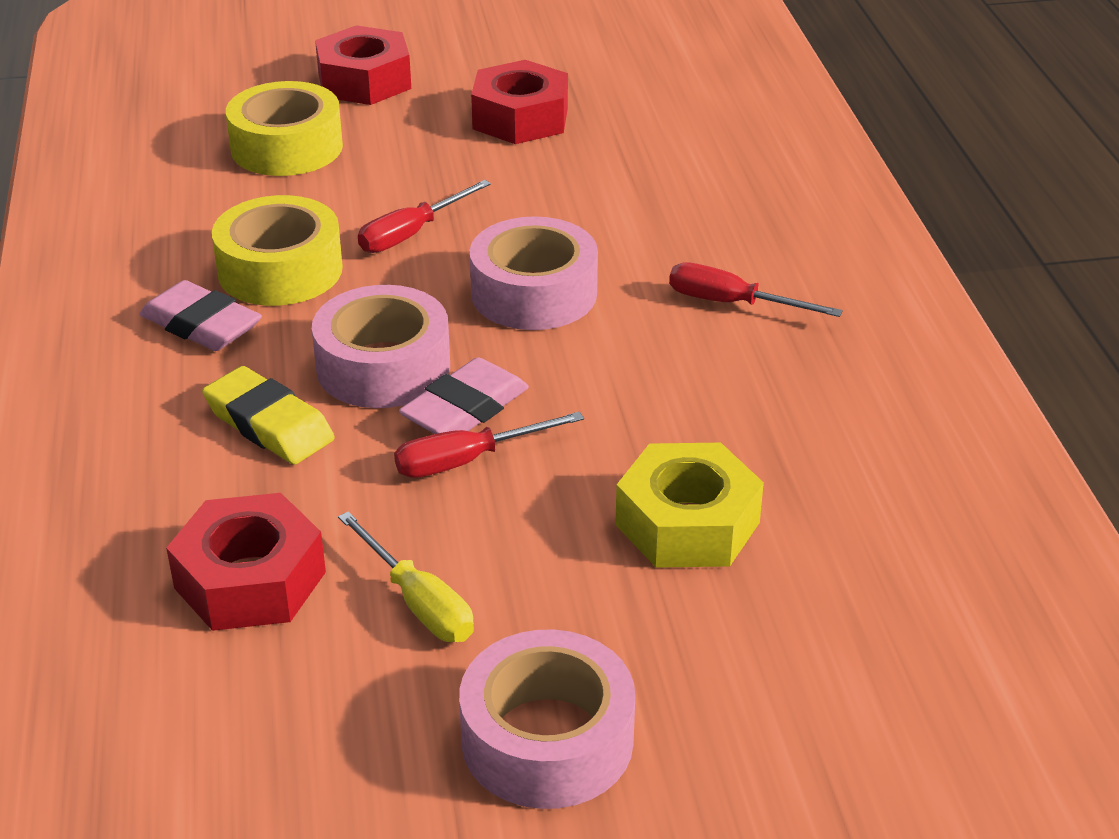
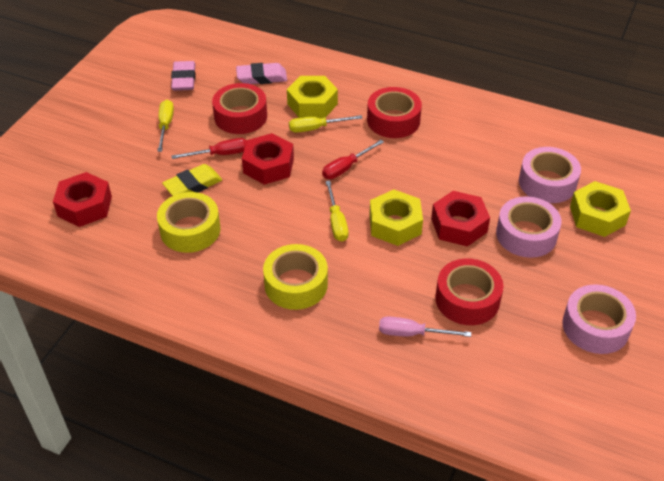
pink screwdriver: none = 0 -> [379,317,471,337] = 1
red screwdriver: [358,180,491,253] [394,412,584,478] [669,262,843,317] = 3 -> [171,138,247,159] [322,140,384,179] = 2
red tape: none = 0 -> [212,83,267,134] [367,87,422,138] [435,259,504,325] = 3
yellow nut: [615,443,764,568] = 1 -> [287,76,338,118] [369,190,423,246] [570,181,631,237] = 3
yellow screwdriver: [338,511,474,642] = 1 -> [157,100,174,152] [289,115,362,132] [325,181,349,242] = 3

